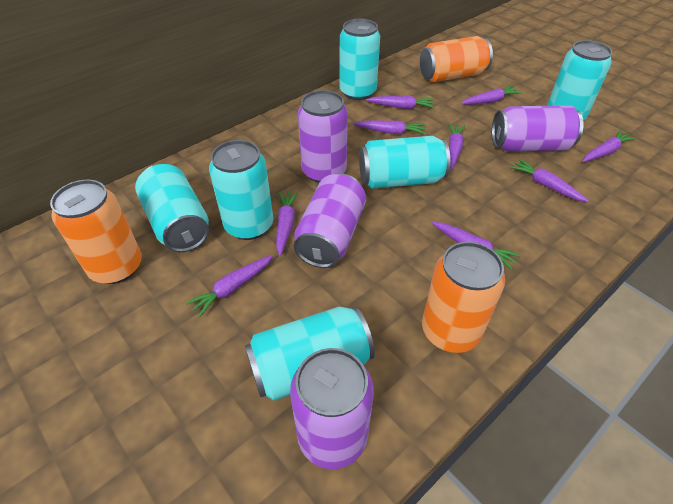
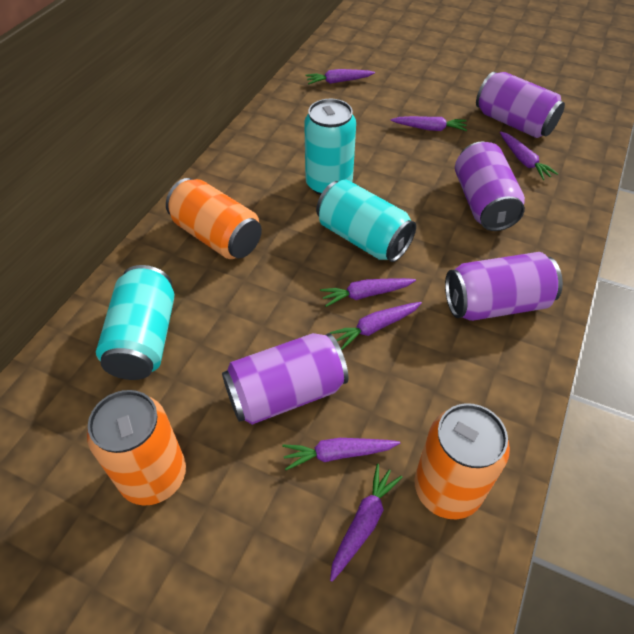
purple carrot: [186,255,273,318] [276,192,298,256] [353,120,425,134] [366,96,435,109] [432,222,520,270] [448,123,465,170] [461,85,522,105] [510,159,589,202] [582,130,636,162] = 9 -> [282,438,400,470] [306,69,375,84] [320,278,416,307] [330,302,422,350] [330,464,403,582] [390,116,467,131] [500,132,558,180] = 7
turquoise can: [135,164,209,252] [209,140,273,240] [245,307,375,401] [339,19,380,100] [359,136,450,189] [547,40,612,121] = 6 -> [96,265,174,380] [304,99,356,195] [316,179,416,262] = 3

